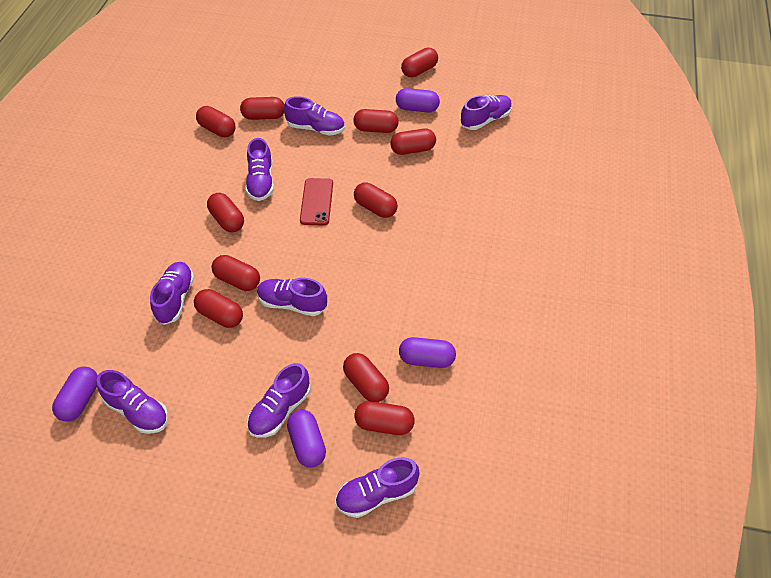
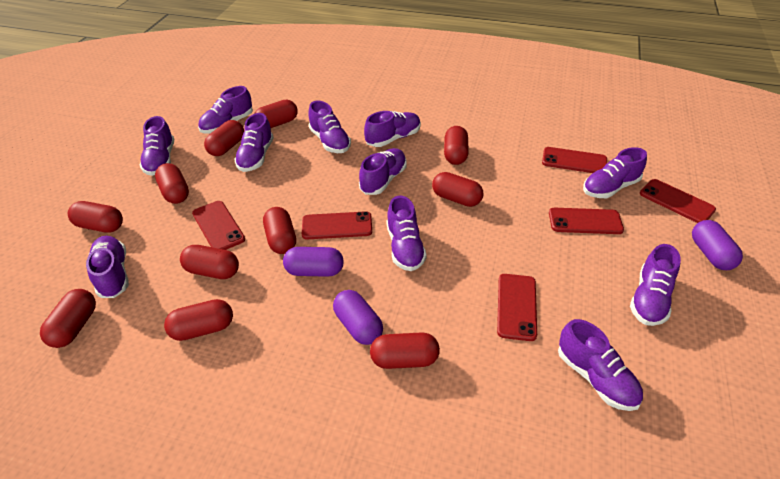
purple capsule: [52,366,98,422] [287,410,326,468] [396,88,440,113] [399,337,456,368] = 4 -> [283,247,344,277] [333,290,383,345] [692,220,743,270] = 3
purple shoe: [97,370,168,434] [150,262,194,325] [245,138,274,201] [247,363,311,438] [257,278,327,316] [284,96,345,136] [335,457,420,518] [460,95,512,130] = 8 -> [86,236,129,298] [140,116,174,176] [198,86,253,134] [234,113,274,172] [308,101,351,153] [359,148,407,195] [364,111,421,147] [387,196,427,271] [558,319,643,411] [583,147,647,198] [630,244,681,326] = 11
red phone: [300,178,333,226] = 1 -> [192,201,245,250] [302,211,372,239] [497,274,537,341] [542,147,607,173] [549,208,624,234] [640,179,716,223] = 6

